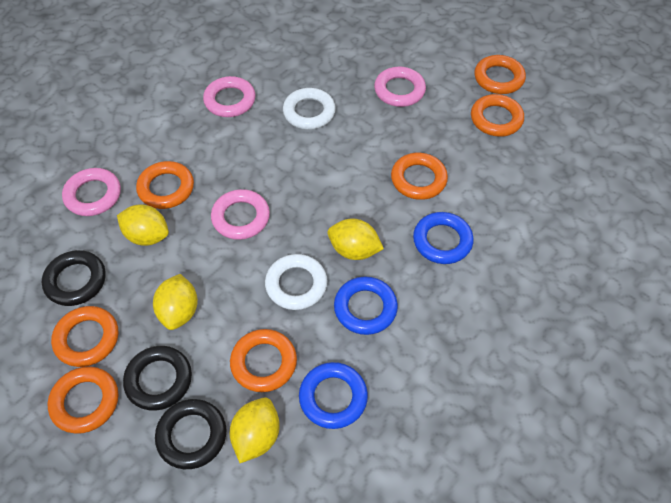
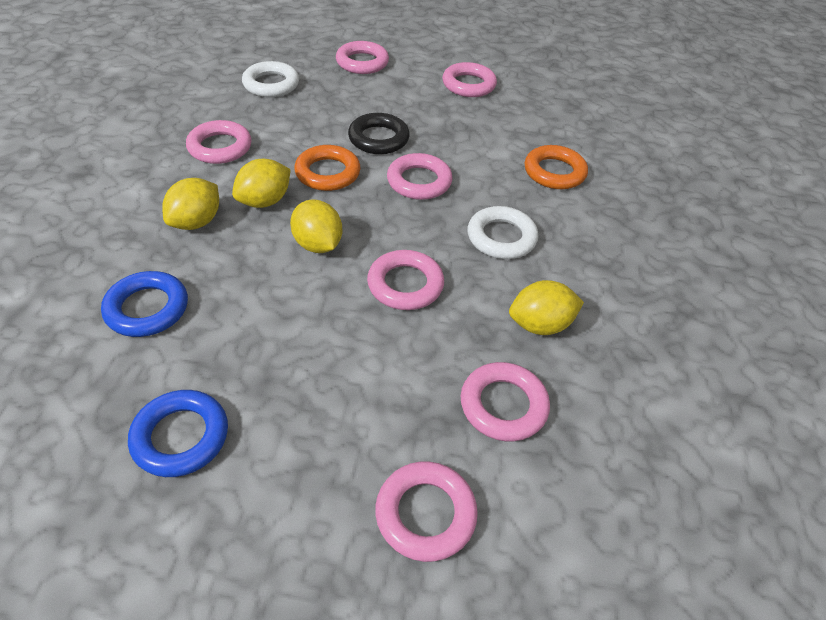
black ring: [42,250,106,306] [123,346,192,411] [155,399,227,469] = 3 -> [348,113,410,154] = 1
blue ring: [299,362,368,429] [334,277,398,335] [413,212,474,264] = 3 -> [101,271,188,337] [128,390,228,477] = 2
orange ring: [48,366,118,434] [51,306,118,367] [136,161,194,209] [230,329,297,392] [391,153,448,200] [471,94,524,137] [474,55,526,94] = 7 -> [294,145,361,191] [525,145,588,189] = 2
pink ring: [62,168,121,216] [203,76,256,117] [211,189,270,240] [374,67,426,107] = 4 -> [186,120,252,164] [336,41,389,74] [367,250,444,310] [375,461,478,562] [387,153,453,200] [442,62,497,97] [461,362,550,441] = 7

